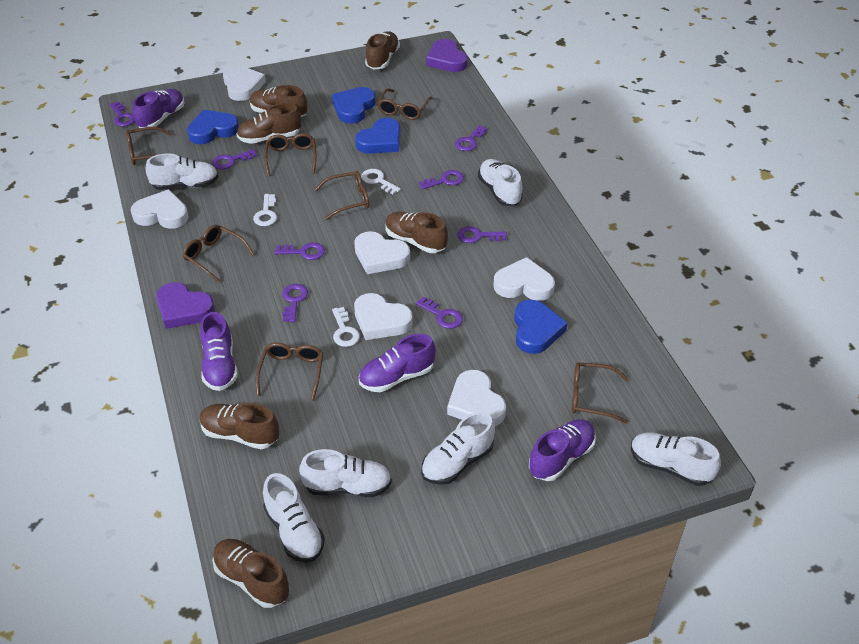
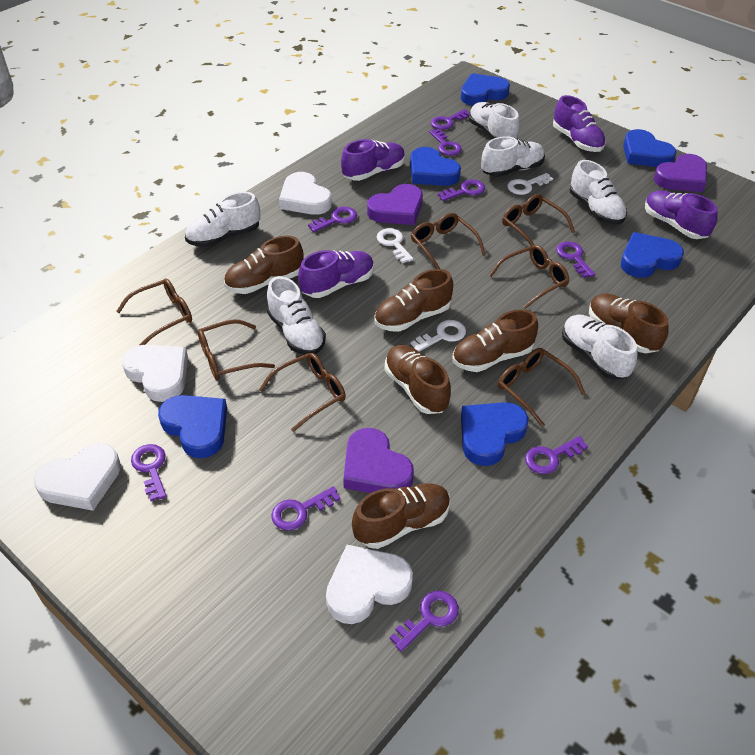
blue heart: [187,110,239,144] [332,87,376,124] [355,118,400,154] [514,300,567,354] = 4 -> [158,395,227,458] [410,147,461,186] [461,73,510,106] [461,402,528,466] [621,232,684,278] [623,129,677,167] = 6
purple heart: [156,282,215,329] [426,39,468,72] = 2 -> [343,428,414,493] [367,184,423,225] [654,154,707,192] = 3
purple key: [110,101,135,127] [212,149,257,169] [274,242,325,260] [282,284,308,322] [416,297,463,329] [419,170,464,190] [455,125,487,151] [457,226,507,243] = 8 -> [131,444,167,501] [272,486,341,531] [308,207,357,232] [390,591,459,652] [429,129,462,156] [431,109,469,130] [438,180,485,201] [525,436,588,474] [556,241,595,278] = 9
white heart: [131,189,189,229] [223,65,266,101] [354,231,410,274] [354,293,413,340] [447,370,506,426] [493,257,555,301] = 6 -> [33,443,121,511] [122,345,188,402] [279,172,332,215] [326,545,413,624] = 4

